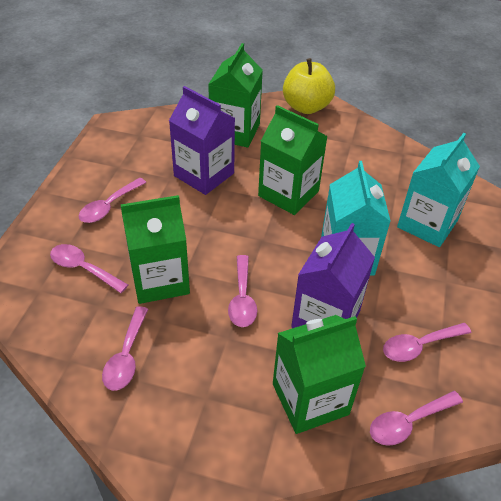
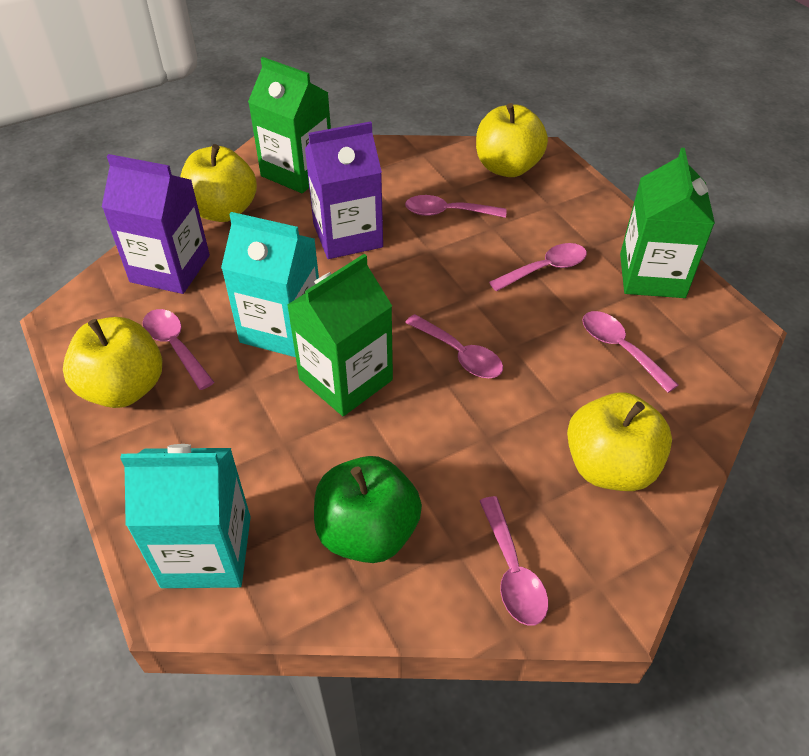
green apple: none = 0 -> [314,456,422,563] = 1
green carton: [121,195,190,304] [208,43,263,148] [258,105,328,215] [273,315,366,434] = 4 -> [248,57,331,193] [287,254,393,416] [620,148,715,298] = 3
yellow apple: [283,58,335,114] = 1 -> [63,317,162,408] [180,144,257,222] [476,103,548,177] [567,393,672,491] = 4

